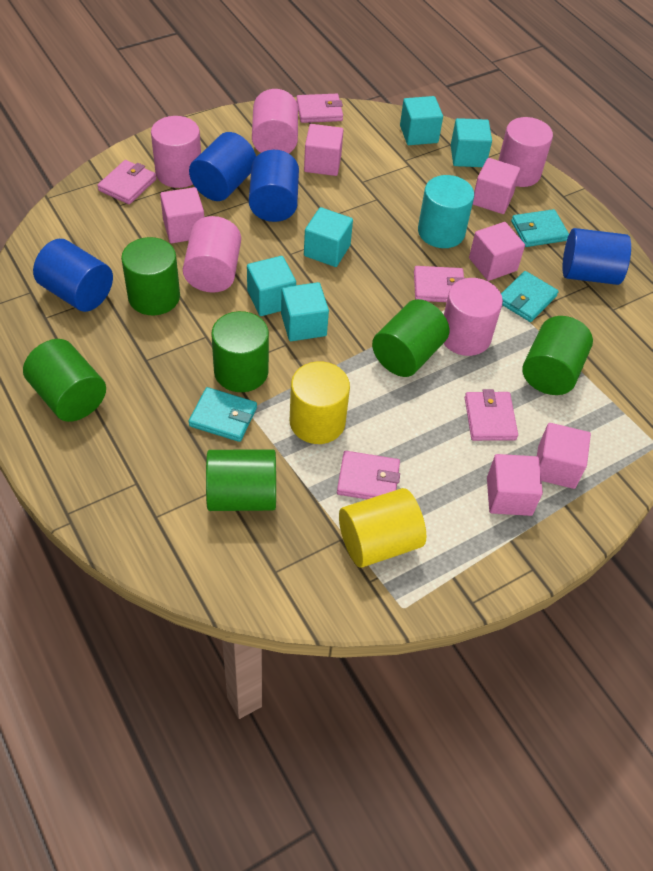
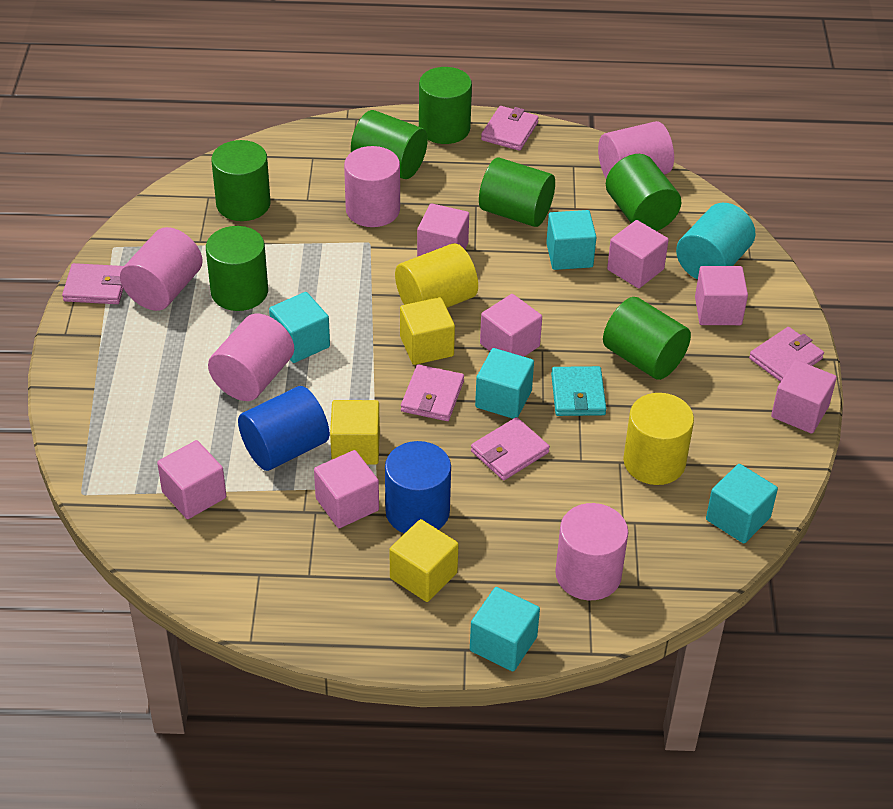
blue cylinder: [33,239,113,312] [189,132,256,201] [249,150,299,222] [562,228,631,285] = 4 -> [238,386,330,471] [385,441,451,534] = 2
green cylinder: [23,339,106,422] [121,237,180,315] [206,449,276,511] [211,311,269,392] [372,299,450,377] [522,316,593,395] = 6 -> [206,226,268,311] [211,140,271,221] [351,110,428,179] [419,67,472,144] [479,157,555,227] [603,297,691,380] [606,154,681,231] = 7
pink cube: [160,187,204,243] [304,124,343,176] [469,222,525,281] [473,158,520,214] [487,454,543,516] [537,423,591,489] = 6 -> [157,440,226,519] [314,450,379,528] [417,203,469,257] [480,294,542,357] [607,220,669,288] [695,266,748,325] [771,360,837,434] = 7
turquoise wallet: [189,387,257,442] [501,271,559,322] [511,209,569,247] = 3 -> [551,366,606,416] = 1
yellow cube: none = 0 -> [330,400,380,465] [390,519,459,602] [400,297,455,365] = 3

